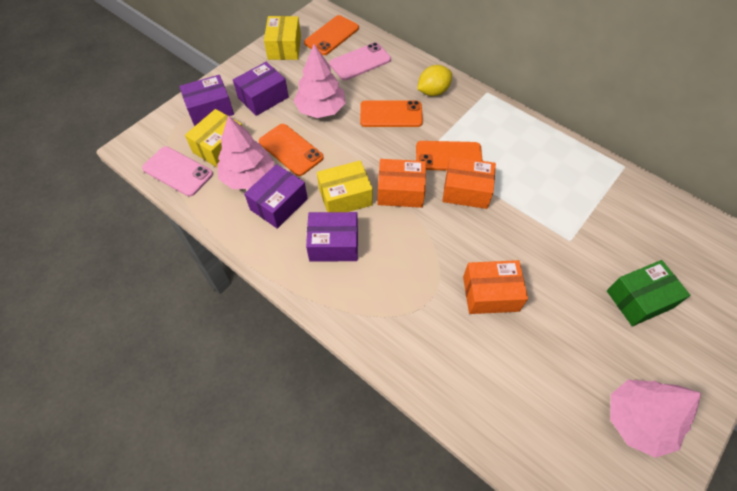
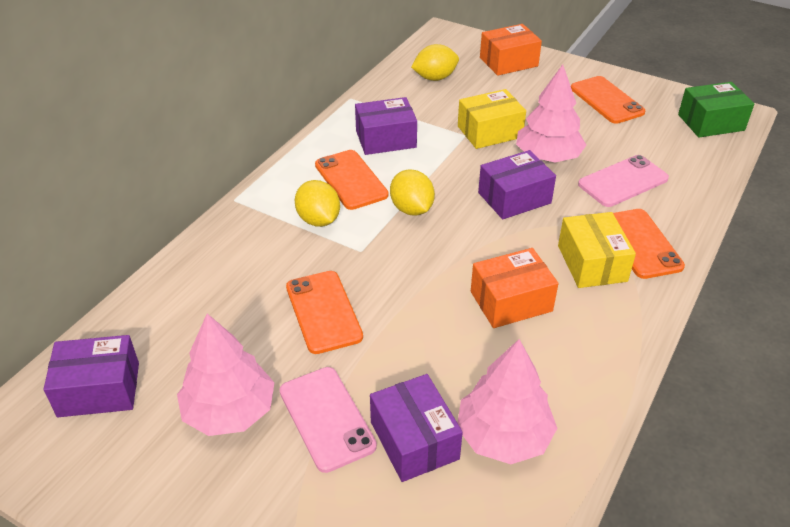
orange box: [377,159,426,208] [442,156,496,209] [463,260,528,314] = 3 -> [471,248,559,328] [480,24,542,76] = 2
yellow box: [185,109,242,167] [264,16,301,60] [317,161,373,212] = 3 -> [458,89,526,149] [558,212,636,288] = 2
yellow lemon: [417,65,452,96] = 1 -> [295,180,340,227] [390,169,435,216] [411,44,459,81] = 3

